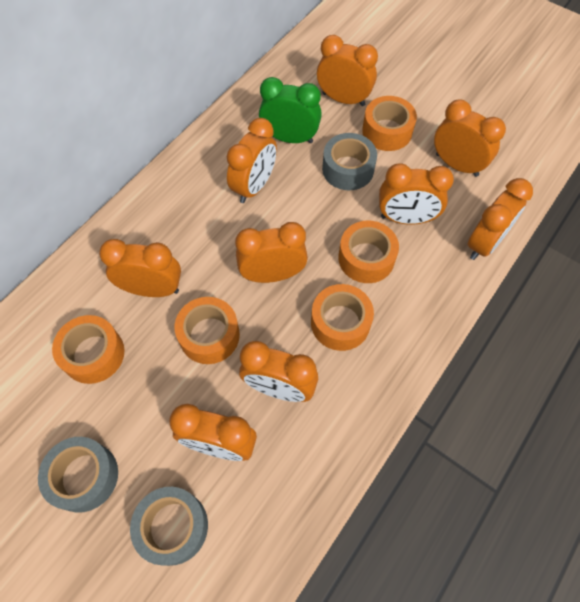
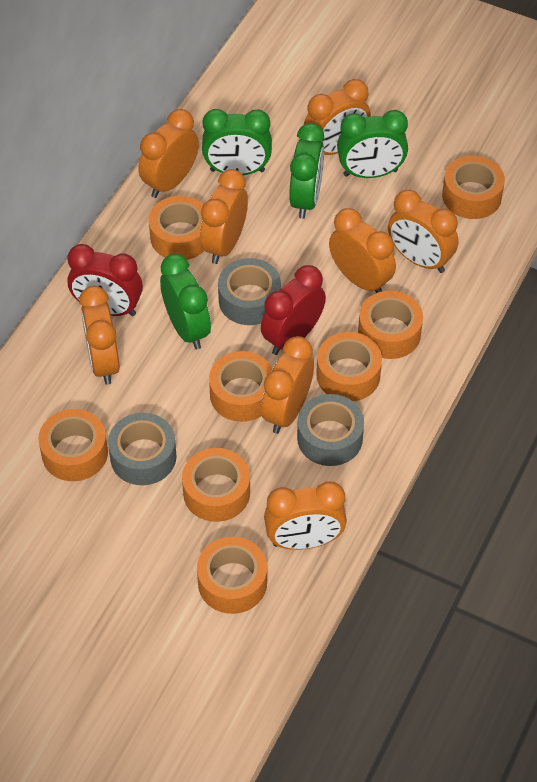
green clock: [259,77,322,143] = 1 -> [160,254,211,349] [202,109,272,175] [289,123,324,219] [337,110,408,178] = 4
orange clock: [99,239,181,297] [169,404,257,461] [227,118,277,203] [235,222,308,283] [239,341,318,402] [317,35,378,106] [379,163,454,225] [434,100,506,177] [468,178,533,260] = 9 -> [79,286,120,385] [138,109,199,198] [200,169,248,264] [261,336,314,434] [264,481,347,550] [304,79,371,155] [329,208,396,293] [388,190,458,273] = 8
orange tape: [52,315,125,384] [174,297,240,364] [311,284,374,351] [338,220,399,283] [362,96,417,151] = 5 -> [38,409,108,481] [149,196,204,260] [182,448,250,522] [197,537,267,614] [209,351,273,422] [316,332,382,401] [358,291,423,359] [442,156,505,219] = 8
red clock: none = 0 -> [67,244,143,316] [261,265,326,355] = 2

